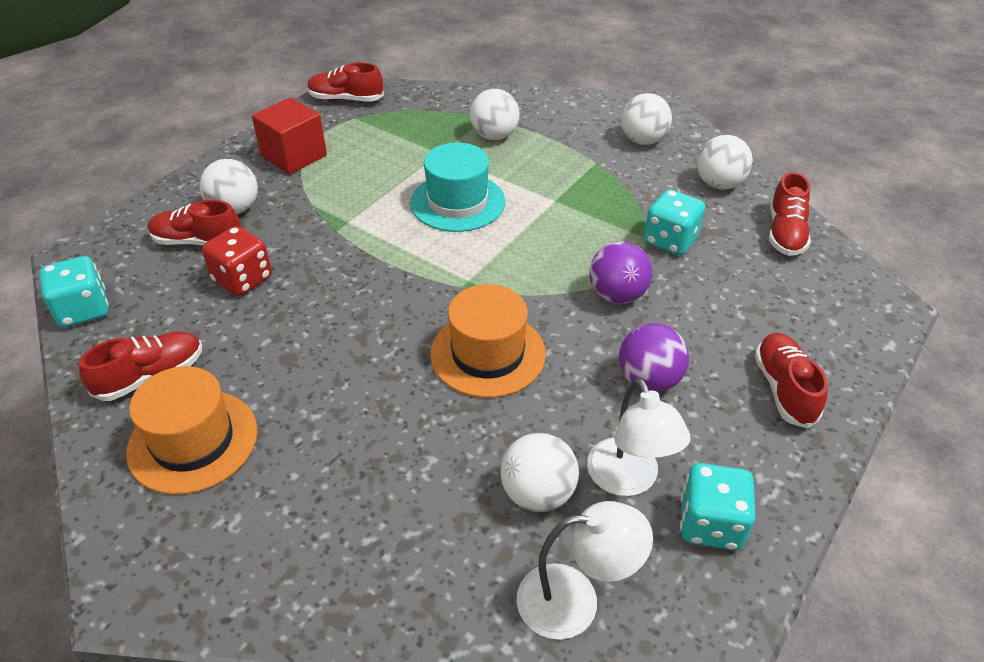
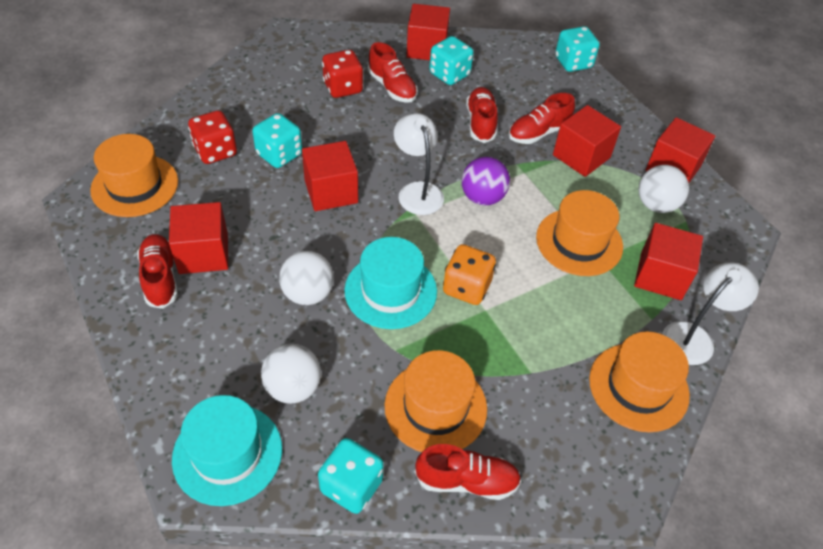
orange dice: none = 0 -> [443,244,496,305] = 1
orange hat: [126,366,258,495] [430,284,546,398] = 2 -> [90,134,178,217] [385,350,487,452] [536,190,623,276] [589,331,690,432] = 4
purple ball: [589,241,652,304] [619,323,689,392] = 2 -> [462,157,510,205] = 1
red cube: [252,97,327,175] = 1 -> [169,202,228,274] [302,141,358,211] [406,4,450,60] [553,105,621,177] [634,223,703,300] [646,117,715,183] = 6
red dice: [202,226,272,296] = 1 -> [188,110,237,164] [322,50,363,98] = 2
turquoise dice: [39,256,109,328] [644,189,705,255] [680,463,755,550] = 3 -> [252,113,302,168] [318,438,384,514] [429,36,474,85] [555,26,600,72] = 4
turquoise hat: [410,143,505,232] = 1 -> [172,395,282,506] [344,237,437,329] = 2
white ball: [200,159,258,214] [470,89,519,140] [501,433,579,512] [621,93,672,145] [697,135,753,190] = 5 -> [261,344,321,404] [279,251,334,305] [639,165,689,213] = 3

